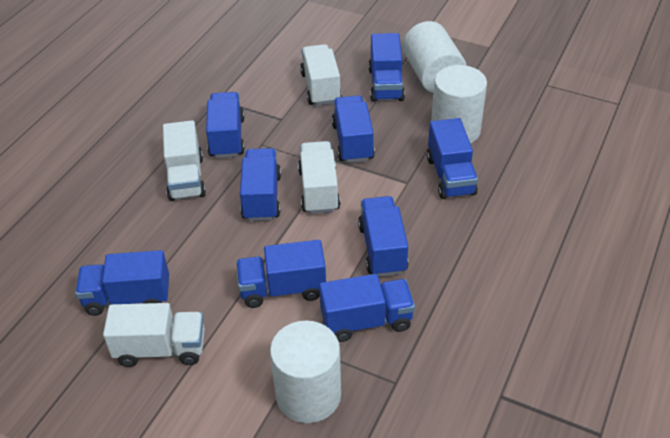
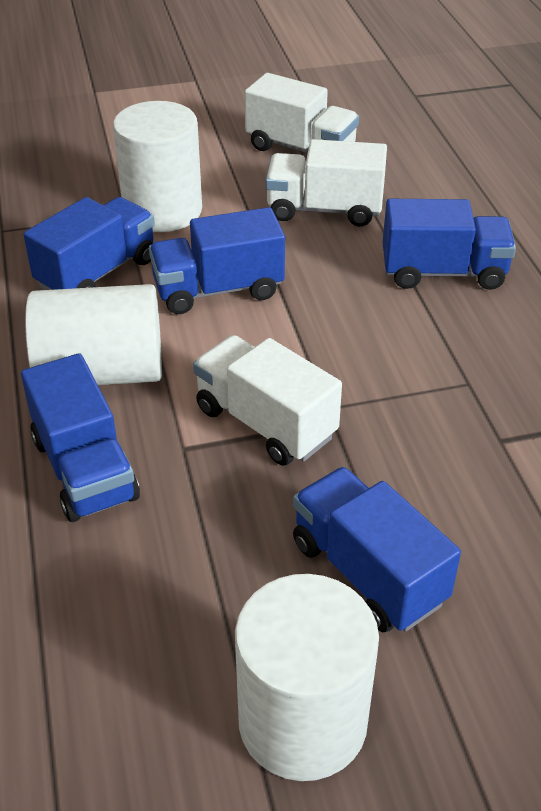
blue truck: [75,250,169,316] [206,92,245,158] [236,240,326,308] [240,148,281,221] [319,274,415,342] [332,95,375,163] [358,196,408,277] [368,33,405,102] [427,118,478,199] = 9 -> [21,353,140,522] [23,197,155,290] [149,207,285,314] [293,467,461,632] [383,199,516,290] = 5
white truck: [103,303,205,367] [163,120,206,201] [298,141,340,214] [300,44,342,106] = 4 -> [193,335,342,466] [245,73,359,153] [265,139,387,227] = 3

